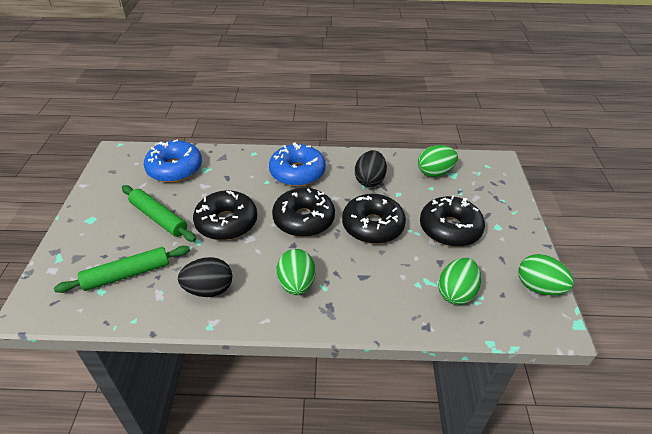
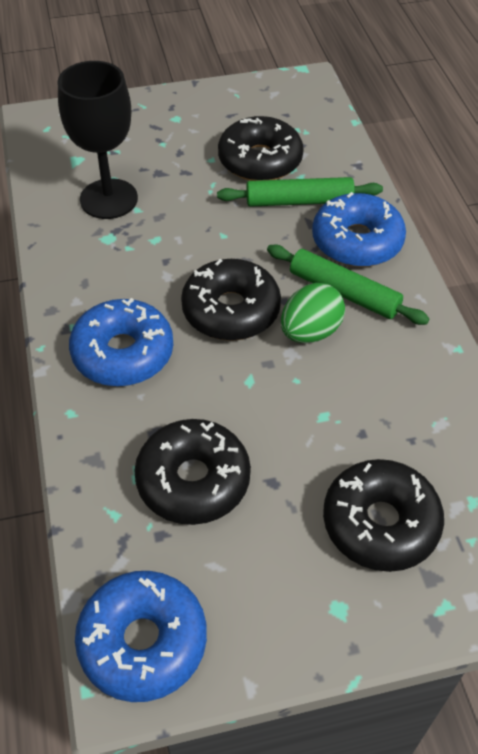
black egg: [178,257,232,297] [355,150,387,187] = 2 -> none = 0
black goblet: none = 0 -> [58,61,138,219] = 1
blue donut: [144,140,202,182] [269,142,326,186] = 2 -> [69,298,173,386] [75,571,207,702] [312,192,406,267] = 3
green egg: [277,249,316,295] [418,145,458,177] [438,258,481,305] [518,254,574,295] = 4 -> [281,283,345,343] = 1

